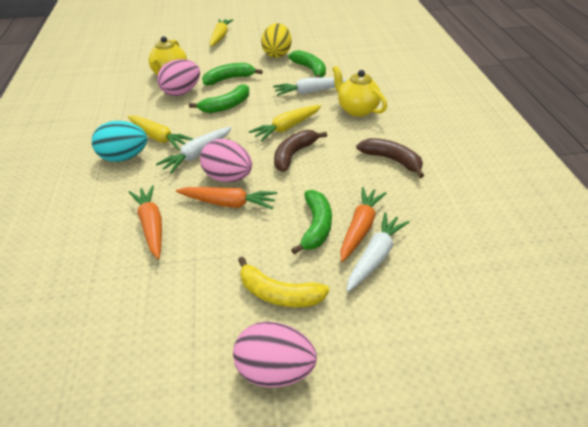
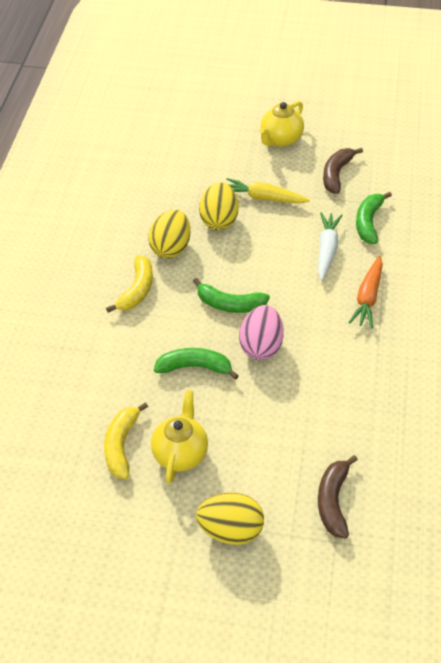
green banana: [189,84,249,113] [202,63,263,85] [288,50,326,78] [291,190,332,255] = 4 -> [154,348,239,380] [193,278,270,313] [356,192,392,244] = 3
orange carrot: [129,185,162,259] [176,187,277,210] [340,187,386,262] = 3 -> [348,256,383,328] = 1
pink egg: [157,59,200,96] [200,139,252,182] [233,321,317,388] = 3 -> [239,305,284,360] = 1
turquoise egg: [92,121,147,162] = 1 -> none = 0
white carrot: [156,127,232,174] [273,78,347,96] [346,212,409,292] = 3 -> [318,212,342,280] = 1
yellow banana: [238,257,329,307] = 1 -> [104,402,148,479] [106,255,153,313] = 2
yellow carrot: [128,115,193,150] [210,19,233,47] [249,105,321,141] = 3 -> [226,178,310,204] = 1
yellow egg: [261,23,292,58] = 1 -> [148,210,190,258] [196,492,264,545] [199,182,239,230] = 3

